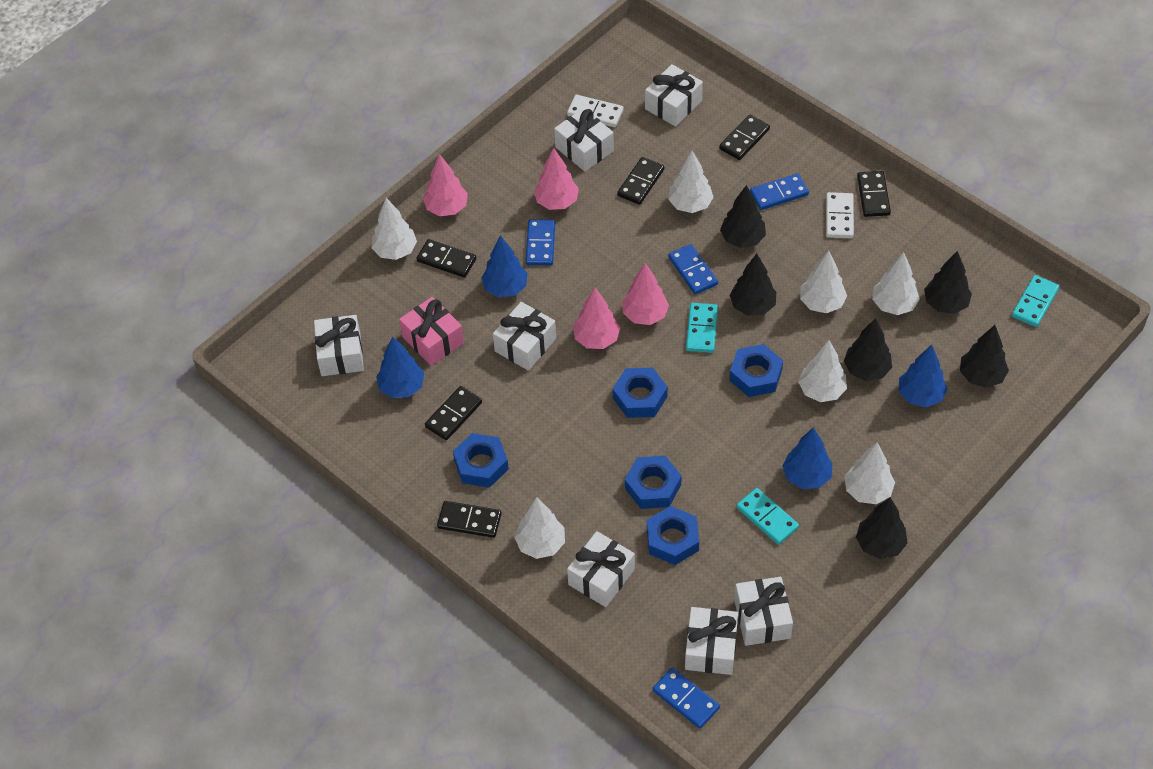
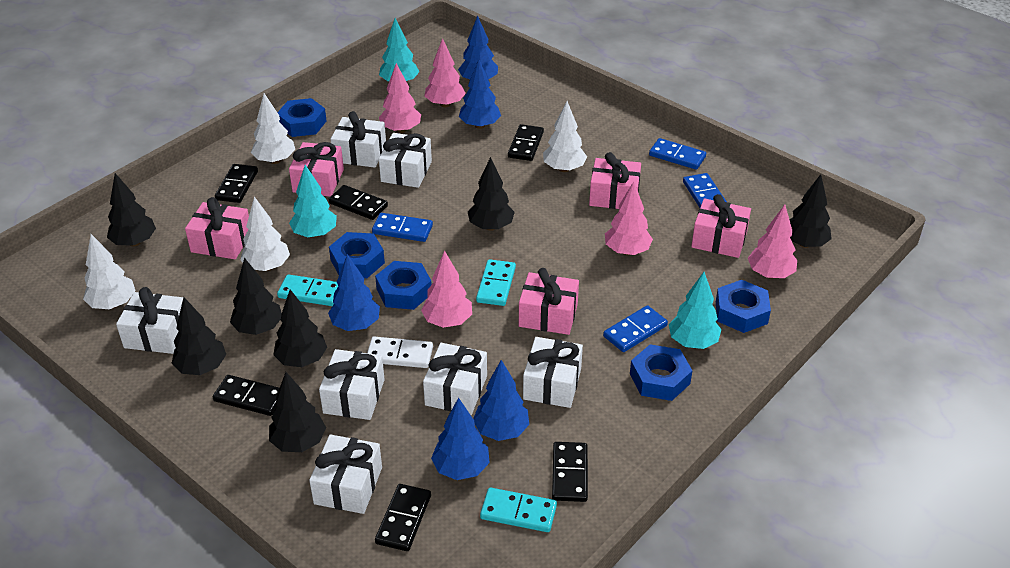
black tree: [720,185,766,248] [729,254,776,316] [844,318,892,381] [856,497,908,559] [924,251,972,314] [960,325,1009,388] = 6 -> [107,173,156,246] [171,297,226,375] [230,257,282,335] [269,372,326,452] [273,289,327,367] [468,157,515,231] [789,174,832,248] = 7
blue tree: [376,336,424,398] [481,235,528,297] [782,427,832,489] [899,345,947,407] = 4 -> [328,254,380,331] [431,397,489,480] [458,16,498,80] [459,59,501,129] [473,360,529,441] = 5
pink gift: [399,297,464,366] = 1 -> [185,197,249,259] [289,142,344,197] [519,268,579,335] [589,152,641,209] [691,194,751,258] = 5
pink tree: [423,154,468,216] [534,148,579,210] [573,288,620,349] [622,263,669,325] = 4 -> [379,63,421,133] [421,251,472,328] [424,38,466,107] [605,182,653,255] [748,204,797,278] = 5
turquoise tree: none = 0 -> [289,165,337,238] [379,18,420,81] [669,272,722,349] = 3
white domino: [567,95,624,127] [826,192,854,238] = 2 -> [367,337,433,368] = 1
white tree: [371,198,417,260] [514,497,565,559] [668,151,714,213] [798,340,847,402] [800,251,847,313] [845,443,895,504] [872,252,920,315] = 7 -> [83,234,136,309] [240,197,290,271] [251,93,295,164] [543,101,587,172] = 4

